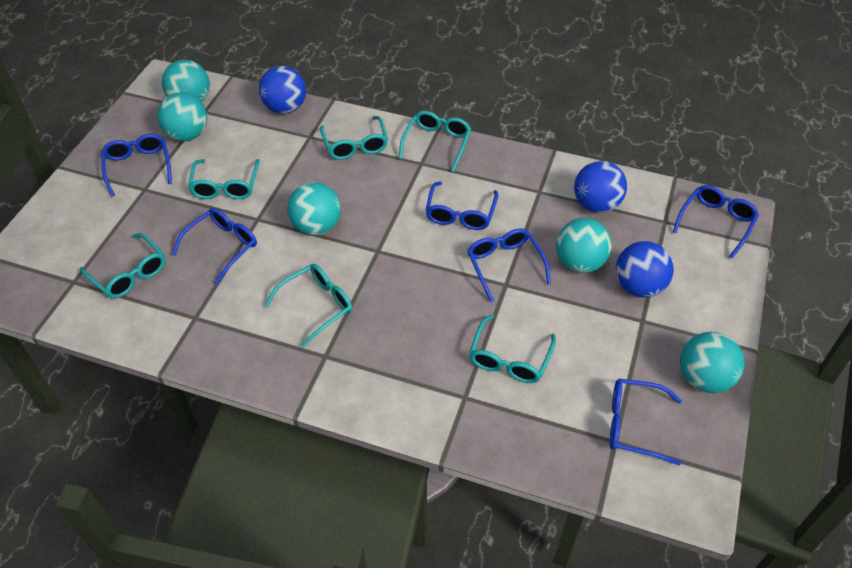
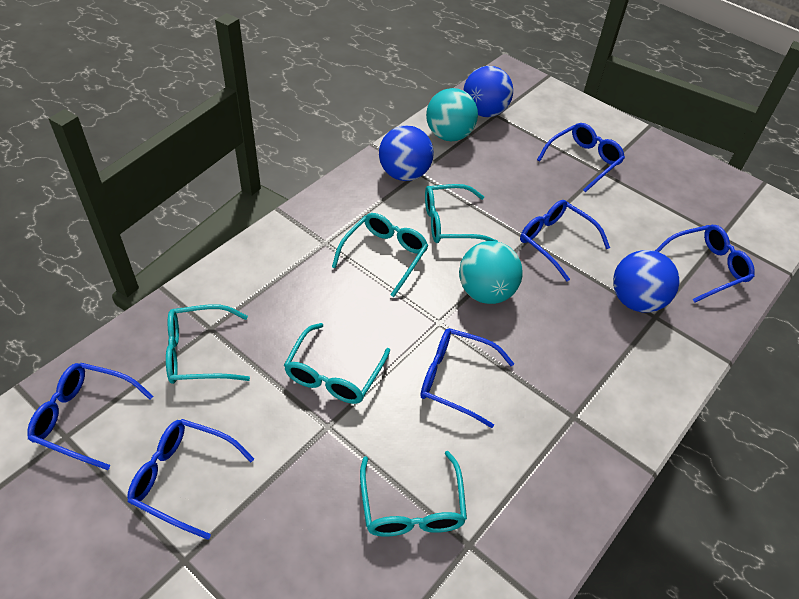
turquoise ball: [157,92,207,141] [162,60,210,102] [287,182,341,235] [556,218,612,273] [680,332,745,393] = 5 -> [426,88,478,141] [459,241,522,304] = 2
turquoise glasses: [80,233,165,299] [188,159,260,199] [264,264,353,348] [320,116,388,160] [399,111,471,172] [469,315,556,383] = 6 -> [166,304,250,384] [284,323,390,404] [332,213,429,297] [360,451,467,537] [425,184,498,243] = 5

